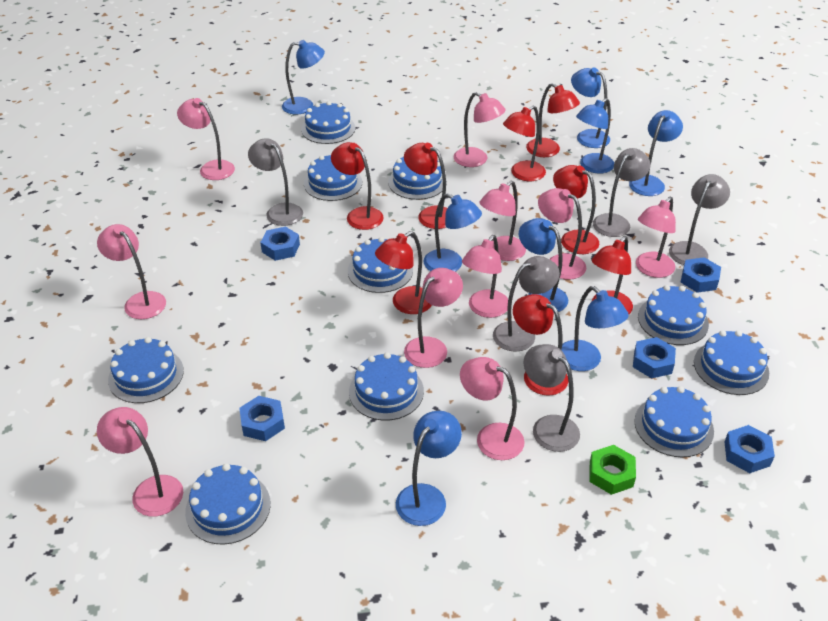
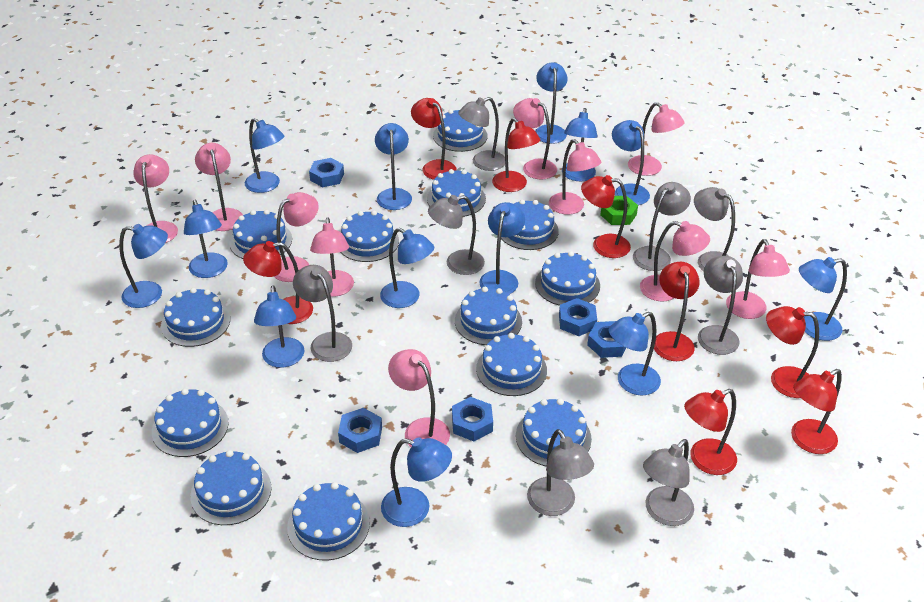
blue cake: [108,337,184,403] [185,463,271,544] [301,101,356,144] [304,155,362,201] [348,237,413,293] [349,352,424,421] [388,157,447,200] [634,386,714,457] [638,285,709,345] [694,330,769,395] = 10 -> [152,389,228,457] [161,288,230,347] [190,450,271,525] [229,210,292,259] [287,482,370,560] [341,210,399,262] [427,169,486,217] [433,110,487,152] [455,287,522,345] [476,333,547,396] [501,200,559,250] [516,398,592,467] [535,251,600,306] = 13
blue lamp: [282,40,325,114] [396,411,462,526] [423,193,482,272] [519,218,568,312] [561,286,629,371] [571,68,610,148] [576,98,614,174] [629,110,683,196] = 8 -> [119,224,168,308] [184,199,228,278] [245,118,284,193] [254,285,305,368] [375,123,412,210] [380,228,434,308] [381,438,452,527] [479,202,525,294] [535,62,568,144] [562,108,598,181] [609,312,661,396] [612,120,650,205] [799,257,847,341] = 13
grey lamp: [248,138,303,226] [493,256,560,352] [524,344,580,452] [593,148,651,237] [669,174,730,265] = 5 -> [293,265,352,362] [428,195,485,275] [458,97,505,171] [527,429,594,516] [633,182,691,271] [643,439,694,526] [694,187,735,271] [698,256,743,355] = 8

